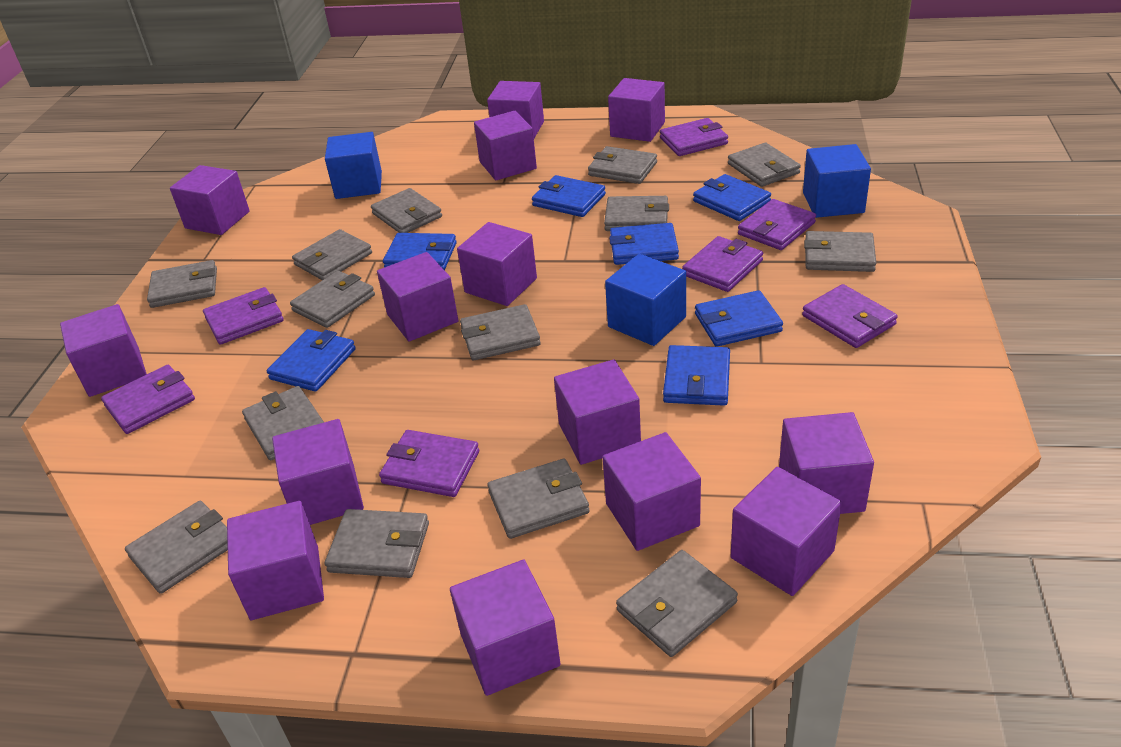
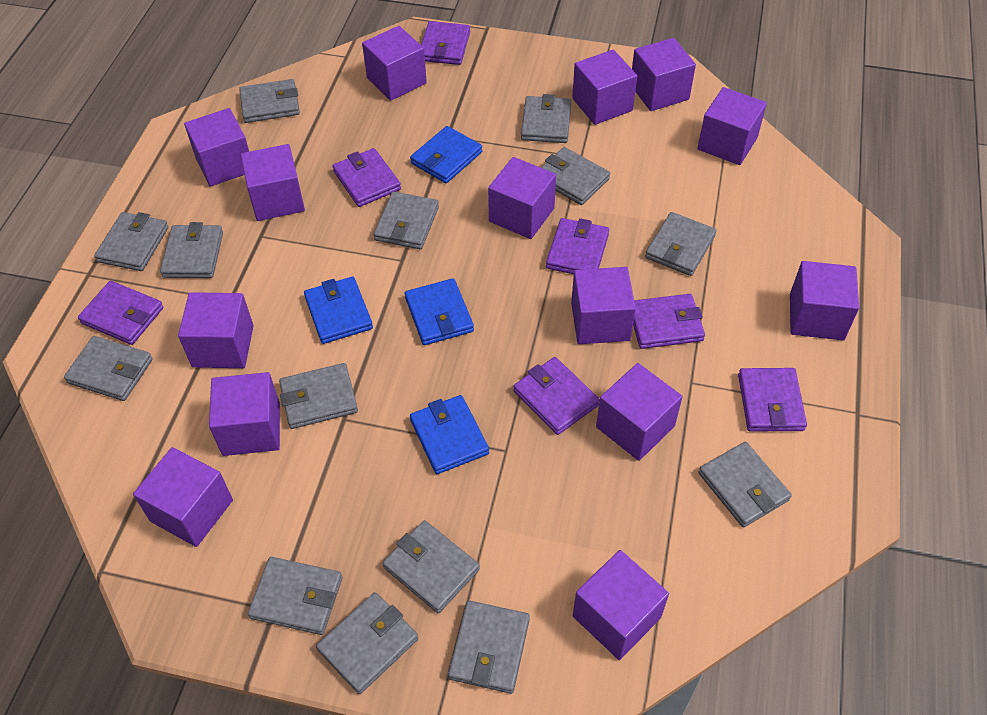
blue cube: [325,132,382,199] [605,254,686,346] [803,144,871,218] = 3 -> none = 0
blue wallet: [267,329,356,392] [383,233,457,270] [532,175,606,217] [609,223,679,265] [663,345,730,406] [693,174,771,221] [695,290,783,347] = 7 -> [304,277,373,344] [405,278,474,345] [410,126,482,183] [410,395,489,474] = 4

